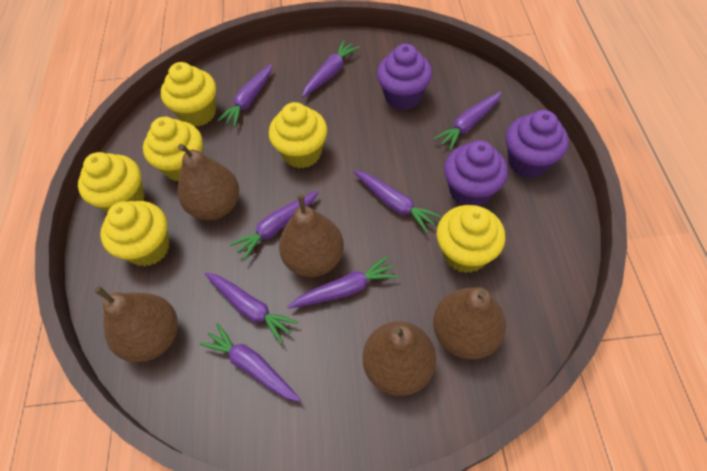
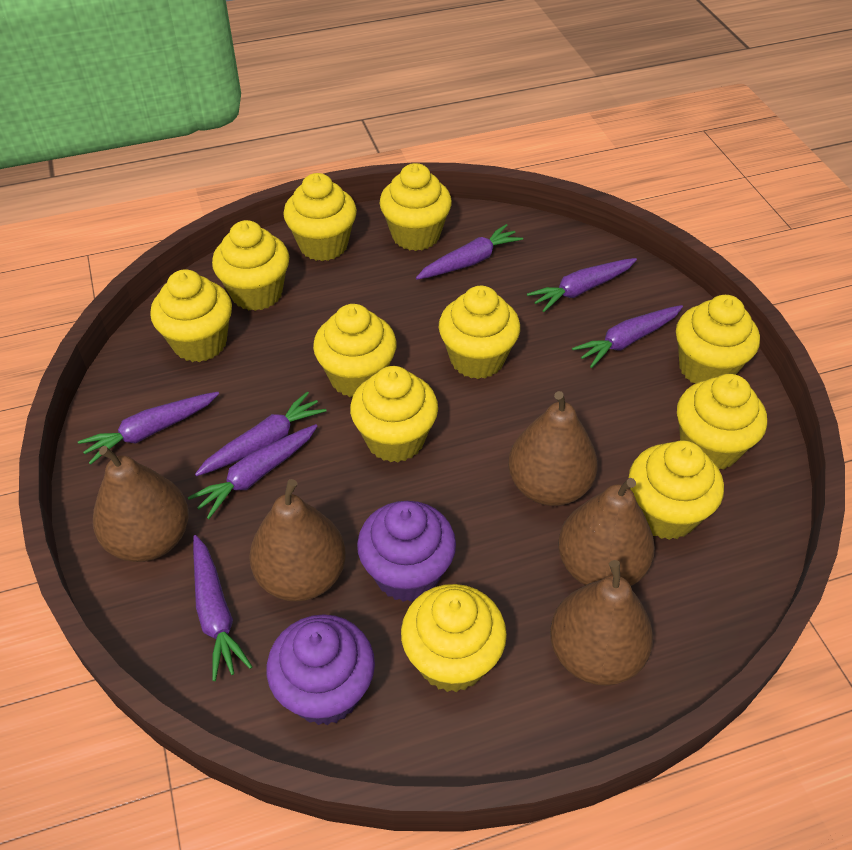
purple carrot: [199,323,301,402] [205,273,298,344] [217,64,272,127] [230,190,319,261] [288,256,398,309] [302,40,360,97] [353,170,441,233] [433,92,501,151] = 8 -> [78,392,219,465] [188,424,317,519] [193,535,252,681] [195,392,327,476] [416,224,523,280] [527,258,637,312] [572,305,683,368] = 7
purple cupcake: [377,44,432,110] [444,140,508,206] [506,110,569,178] = 3 -> [267,614,375,725] [357,501,456,602] = 2
yellow cupcake: [78,152,145,213] [100,201,170,267] [143,117,203,181] [161,62,216,127] [269,102,327,168] [437,205,505,273] = 6 -> [150,269,232,362] [212,220,289,311] [283,173,357,261] [313,304,397,397] [350,366,438,462] [379,163,452,251] [401,584,507,692] [439,286,520,379] [629,440,724,540] [676,295,760,384] [677,374,767,470] = 11

